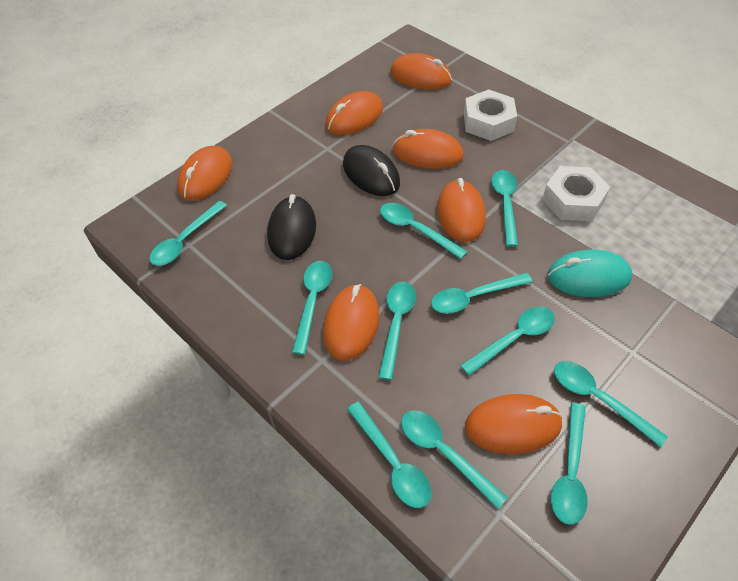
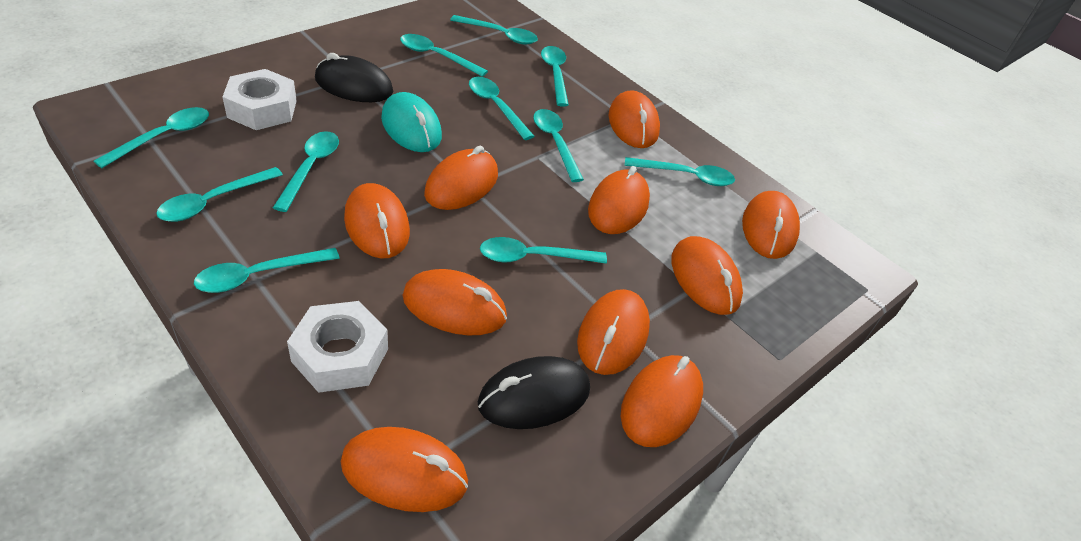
orange mouse: [177,146,232,201] [323,284,379,361] [326,91,383,135] [390,53,452,90] [393,129,464,169] [437,178,486,242] [465,394,563,454] = 7 -> [341,427,468,512] [344,183,410,259] [402,269,507,336] [424,146,498,210] [577,289,650,375] [588,166,650,234] [608,90,660,148] [621,355,703,447] [671,236,743,315] [742,191,800,259] = 10

